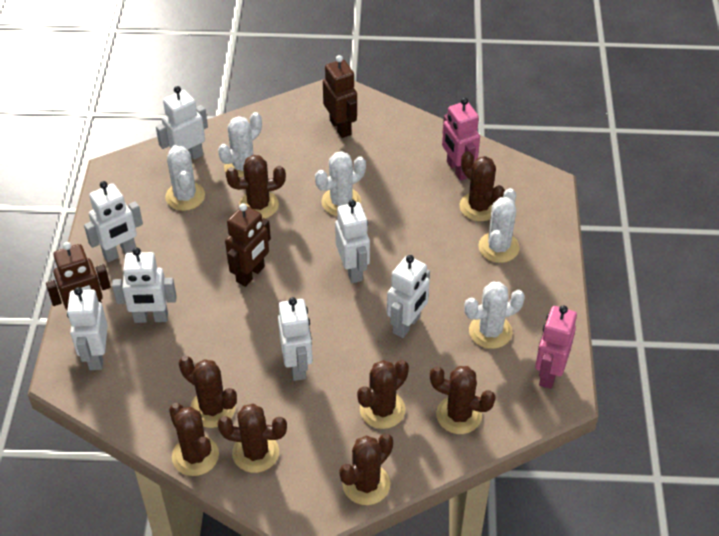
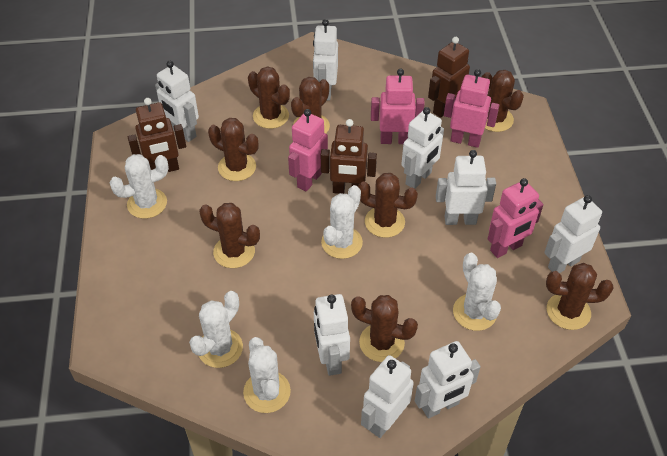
pink robot: [442,97,480,181] [535,305,577,389] = 2 -> [288,109,328,192] [371,69,425,144] [444,69,499,148] [488,178,543,258] = 4
white robot: [67,287,108,370] [84,181,143,262] [112,247,177,323] [156,86,208,160] [278,297,313,381] [335,200,370,283] [387,255,430,338] = 7 -> [155,61,199,142] [313,19,338,101] [314,294,350,376] [361,355,414,438] [401,107,444,189] [415,341,480,419] [436,150,496,225] [544,195,602,273] = 8

